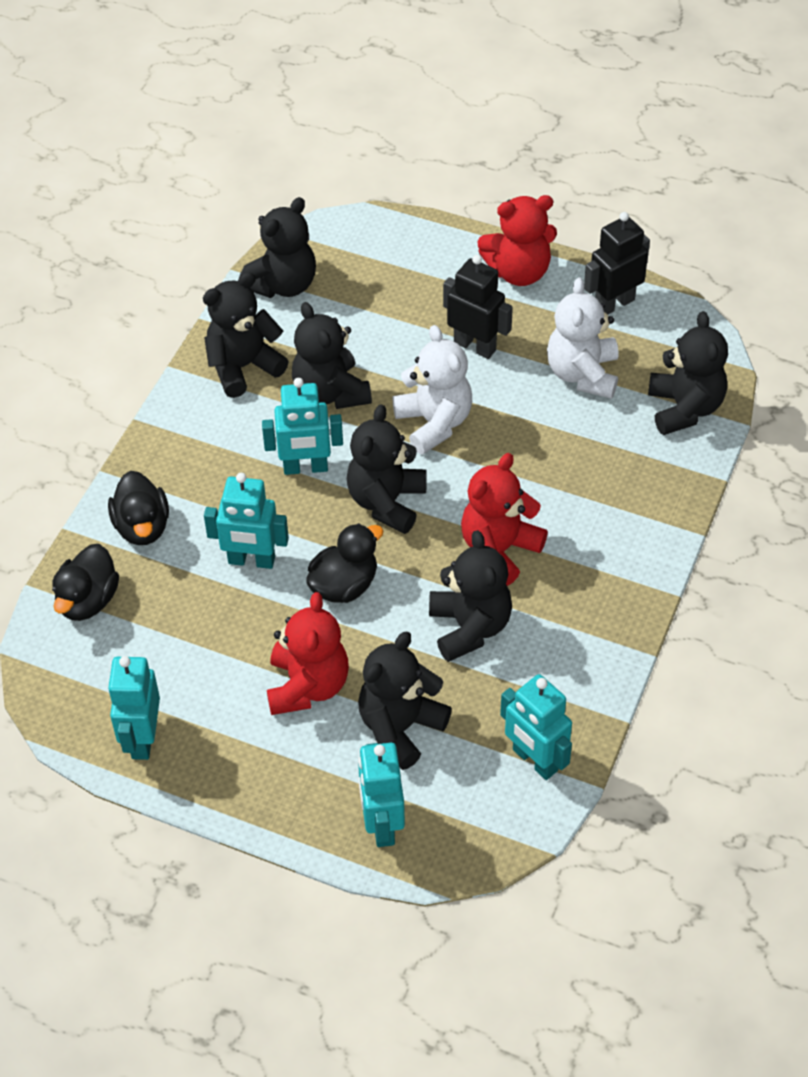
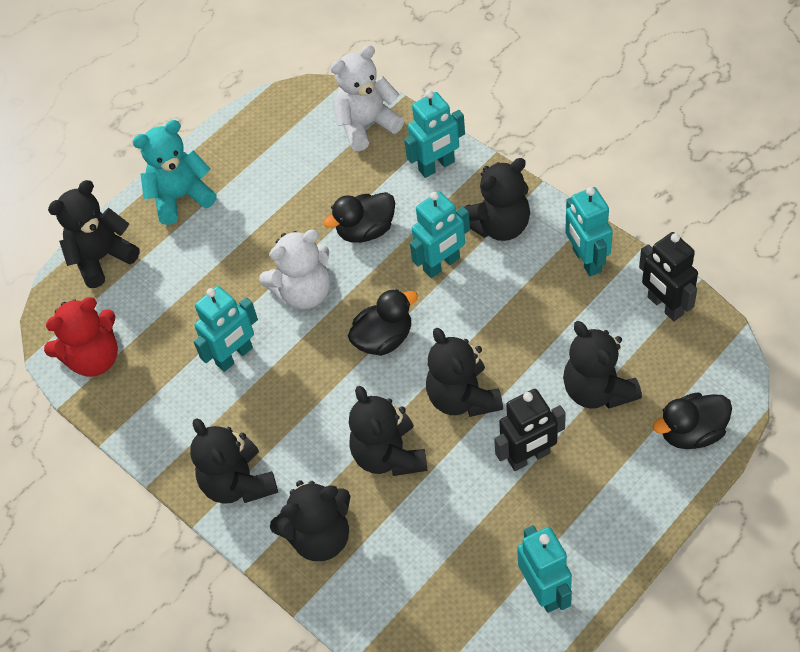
red teddy bear: [267,592,349,715] [461,453,548,586] [477,195,557,286] = 3 -> [44,297,118,377] = 1
turquoise teddy bear: none = 0 -> [133,120,217,225] = 1

